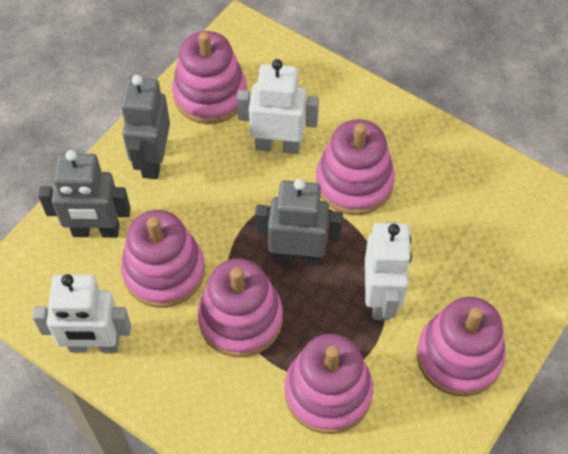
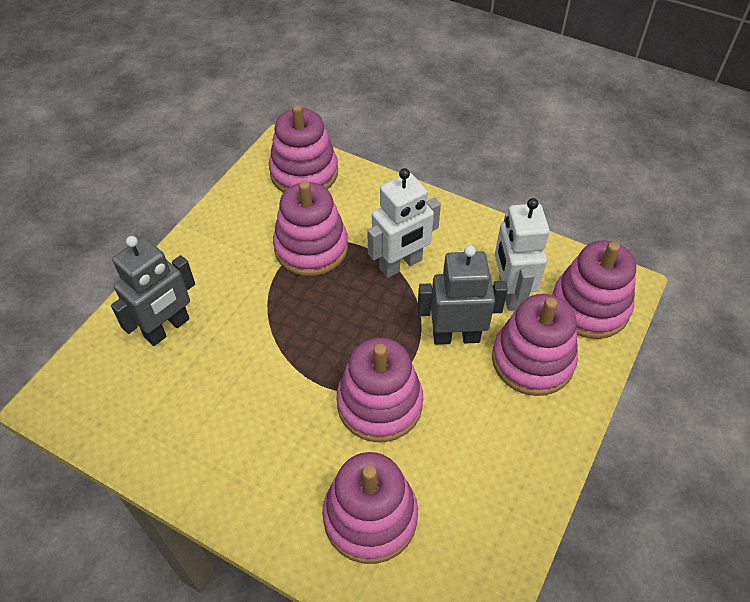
grey robot: [38,150,131,238] [120,75,170,179] [255,179,343,266] = 3 -> [111,236,195,346] [417,245,508,345] = 2
white robot: [32,274,131,353] [237,59,319,154] [365,222,412,320] = 3 -> [367,168,441,278] [495,198,550,311] = 2

